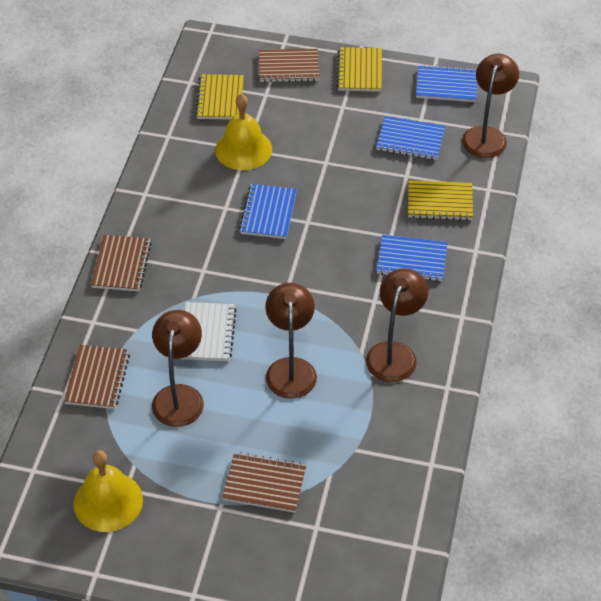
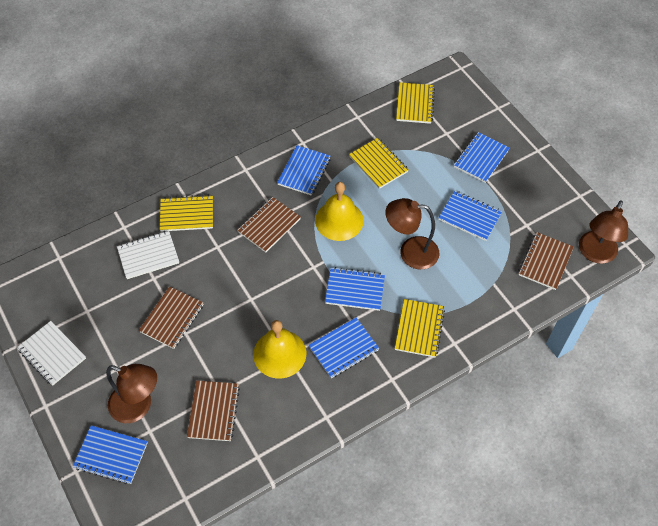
blue notebook: [239,184,297,239] [376,116,445,160] [376,235,448,281] [416,65,477,102] = 4 -> [73,425,148,484] [277,145,330,195] [309,318,379,378] [325,267,385,311] [438,191,502,241] [454,132,510,183] = 6
brown lamp: [152,310,204,427] [265,283,317,399] [366,268,428,382] [462,54,519,158] = 4 -> [106,364,157,423] [385,198,440,269] [579,200,628,264] = 3
white notebook: [180,302,237,361] = 1 -> [17,321,86,386] [117,231,179,279] = 2
yellow notebook: [195,74,244,120] [336,47,382,92] [408,180,473,221] = 3 -> [160,195,213,232] [349,138,409,189] [395,299,445,357] [396,82,435,124] = 4

